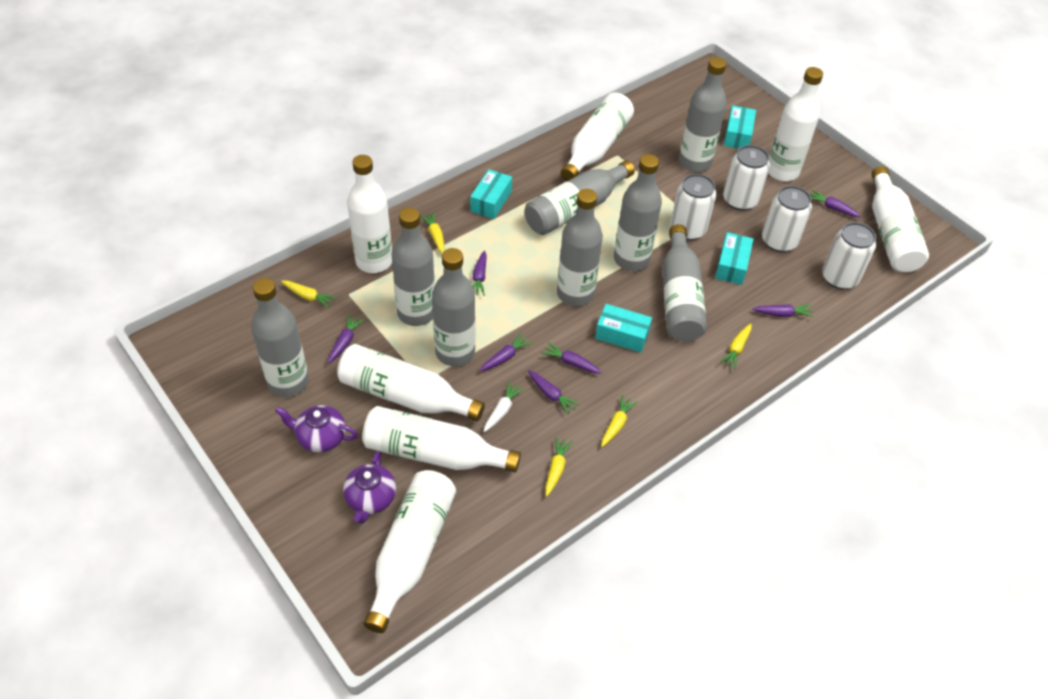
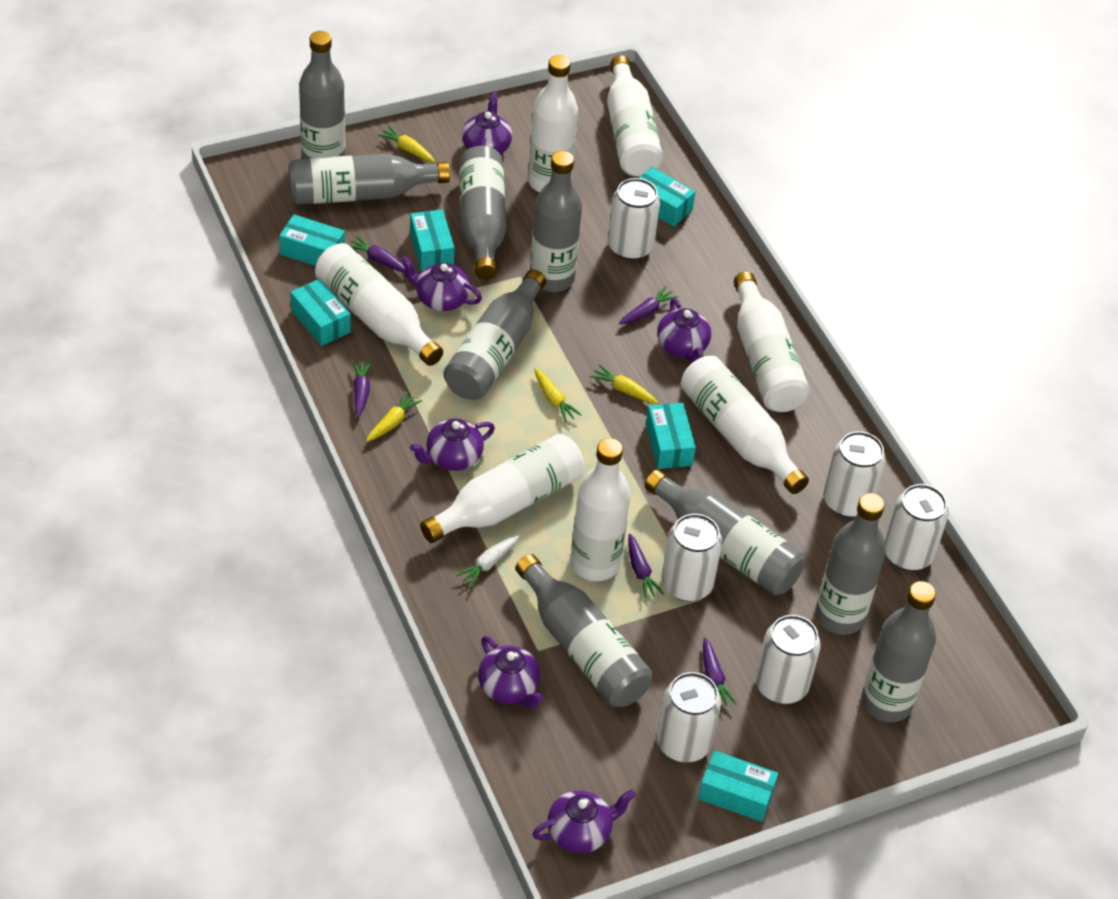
grey bottle: [251,278,309,397] [391,208,435,326] [432,248,476,366] [525,160,635,235] [557,189,603,306] [614,154,662,271] [662,224,707,341] [679,57,726,172] = 8 -> [288,154,450,205] [299,31,345,159] [443,269,546,400] [459,146,507,280] [515,554,653,707] [530,151,582,292] [645,469,805,595] [815,493,886,635] [861,581,936,722] = 9
purple carrot: [328,315,365,363] [472,250,487,296] [479,333,532,371] [528,370,580,414] [541,342,602,374] [752,304,813,317] [810,190,861,217] = 7 -> [349,236,405,272] [352,360,372,418] [619,286,678,325] [628,534,664,599] [703,638,737,706] = 5
purple teapot: [275,405,358,452] [343,451,396,524] = 2 -> [400,256,482,311] [410,419,495,471] [462,92,512,154] [478,636,544,709] [532,789,636,853] [657,298,711,363] = 6
turquoise box: [470,169,512,219] [595,304,652,352] [715,232,754,285] [724,105,756,149] = 4 -> [279,214,345,266] [290,279,351,346] [410,209,455,271] [639,167,695,227] [646,403,696,469] [698,750,778,822] = 6
white can: [670,174,716,240] [723,145,770,211] [762,186,812,252] [822,222,876,289] = 4 -> [608,178,660,260] [657,672,721,762] [661,514,722,601] [755,615,821,704] [823,431,886,517] [885,484,949,571] = 6
yellow carrot: [281,281,337,308] [420,212,444,254] [545,437,573,496] [601,395,638,447] [720,324,752,369] = 5 -> [366,391,423,442] [378,126,435,162] [534,368,582,423] [590,365,659,404] = 4

